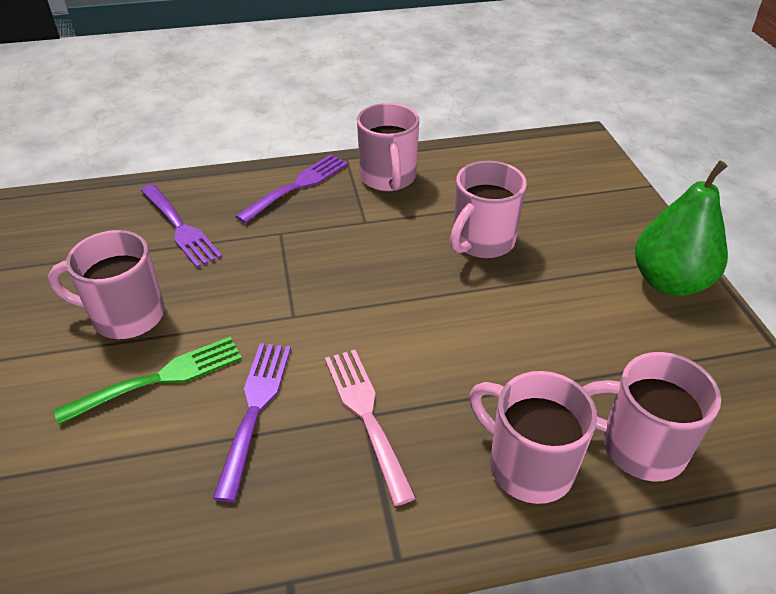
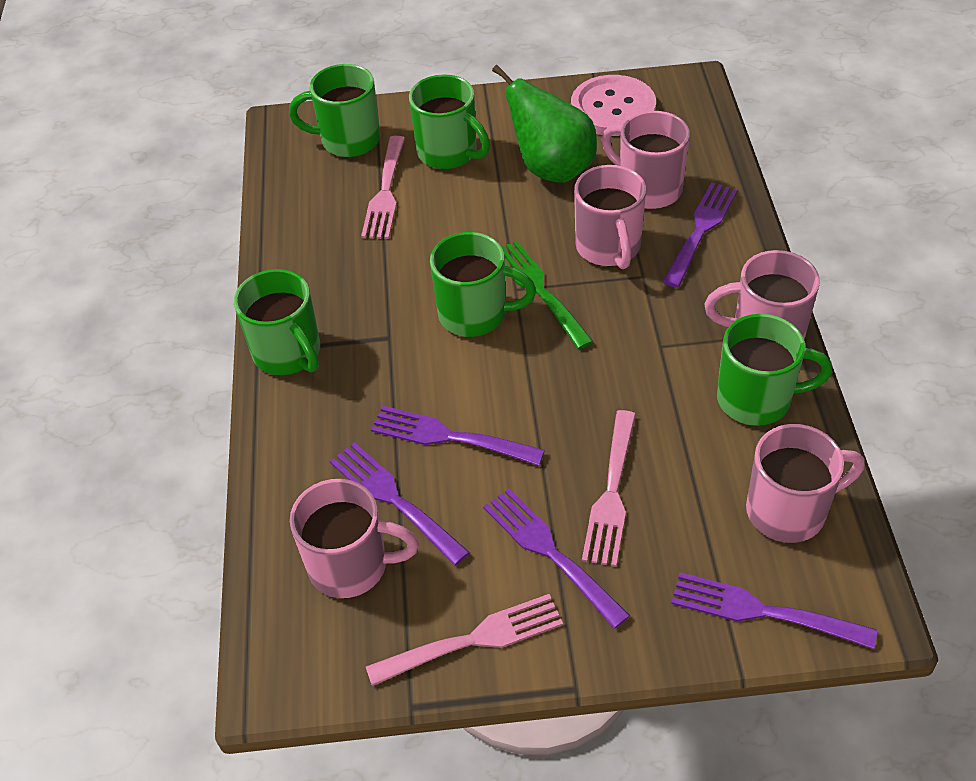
green mug: none = 0 -> [234,269,320,375] [289,64,381,157] [409,74,490,169] [430,232,536,337] [717,314,832,426] = 5
pink button: none = 0 -> [571,75,656,136] = 1
pink fork: [325,350,416,506] = 1 -> [361,136,405,239] [366,594,563,686] [582,410,636,567] = 3
purple fork: [140,184,222,268] [213,343,291,502] [235,154,348,223] = 3 -> [330,442,470,566] [371,406,545,466] [483,489,630,629] [663,182,738,288] [671,572,877,649] = 5

